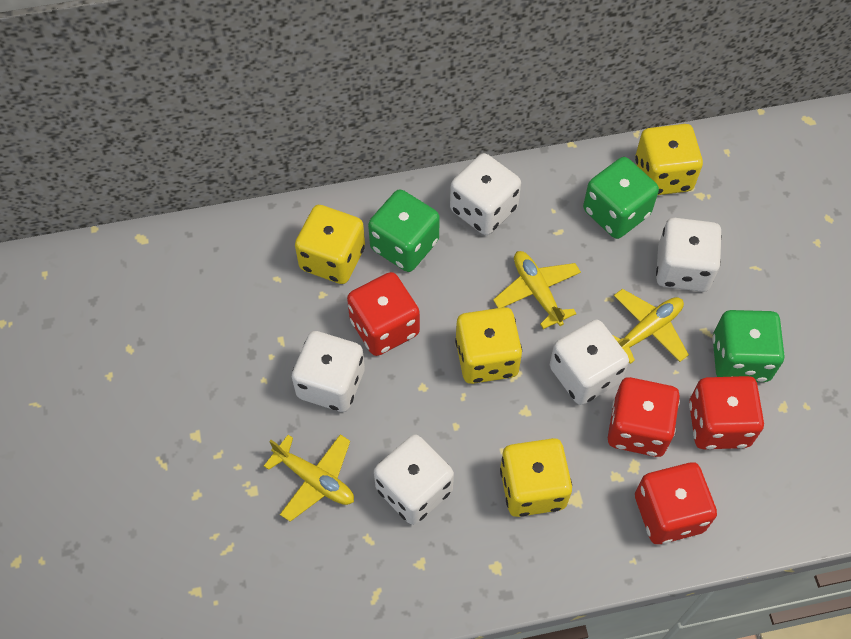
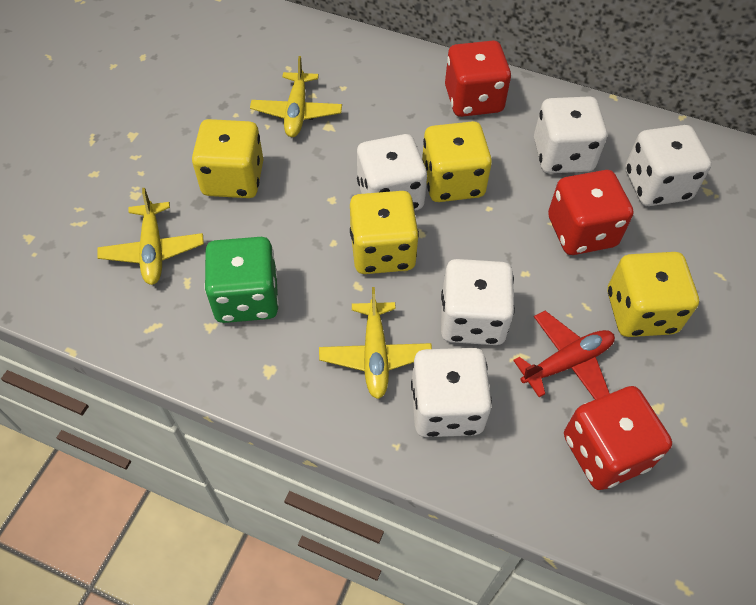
green dice: [368,189,440,272] [583,157,659,239] [713,310,784,382] = 3 -> [204,237,279,323] = 1
red dice: [347,272,420,356] [608,377,680,457] [635,462,717,544] [689,376,764,449] = 4 -> [445,41,511,117] [548,170,634,255] [564,386,672,490] = 3
red plane: none = 0 -> [513,311,615,400] = 1

